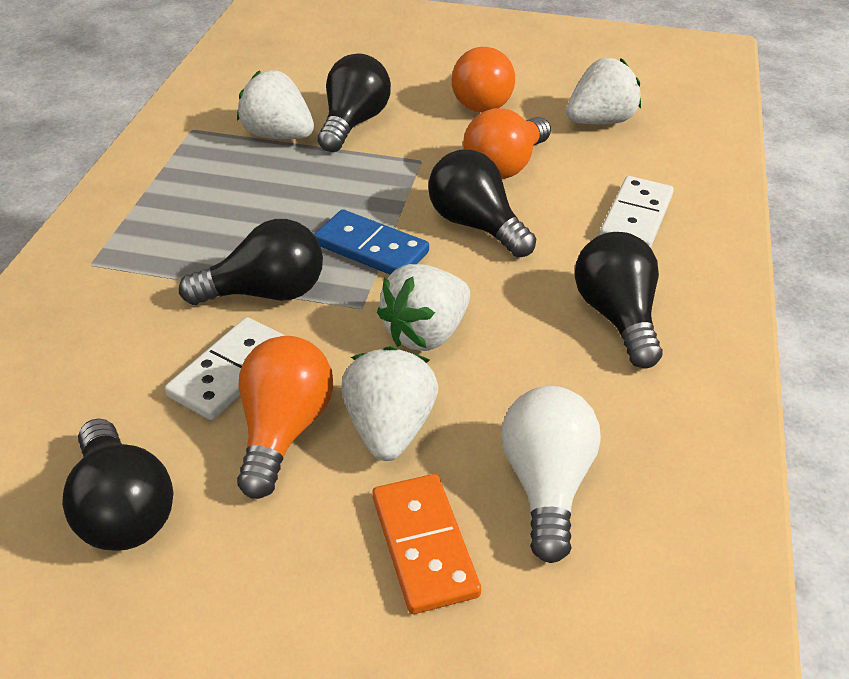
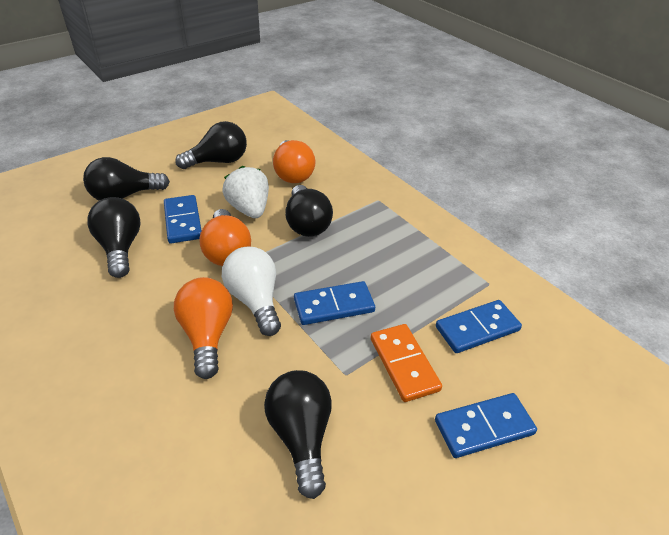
blue domino: [314,209,429,275] = 1 -> [164,195,201,243] [294,281,375,325] [435,393,537,458] [436,300,522,353] = 4
white domino: [165,317,286,420] [600,176,674,248] = 2 -> none = 0
white strawberry: [237,70,314,139] [341,346,438,461] [377,264,470,351] [566,58,641,125] = 4 -> [222,166,269,218] = 1

